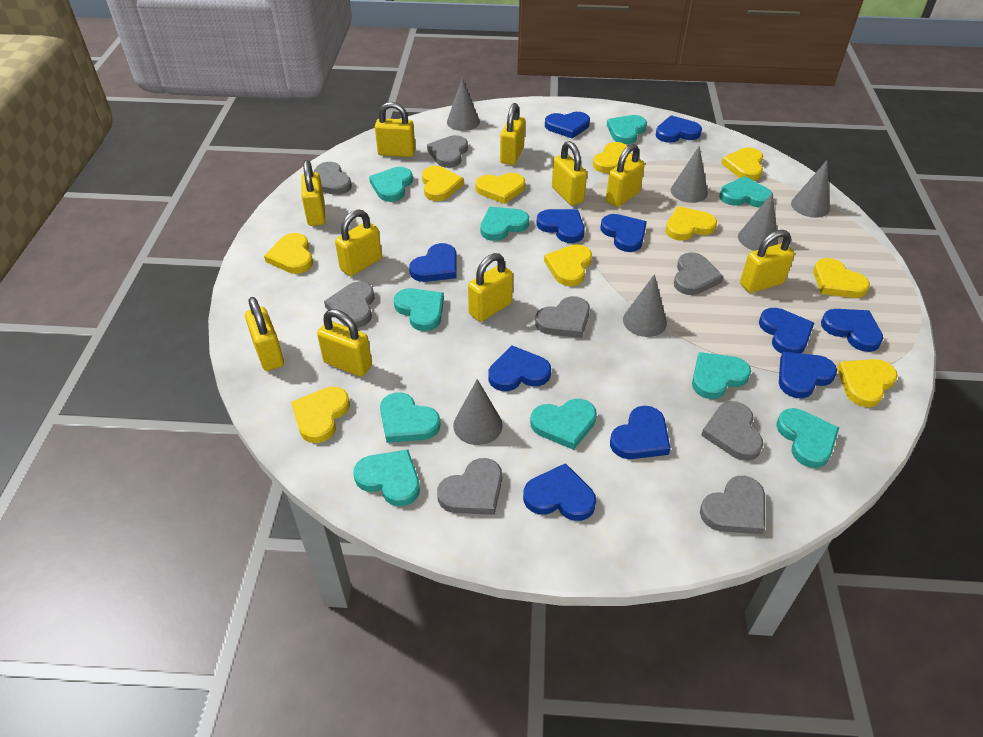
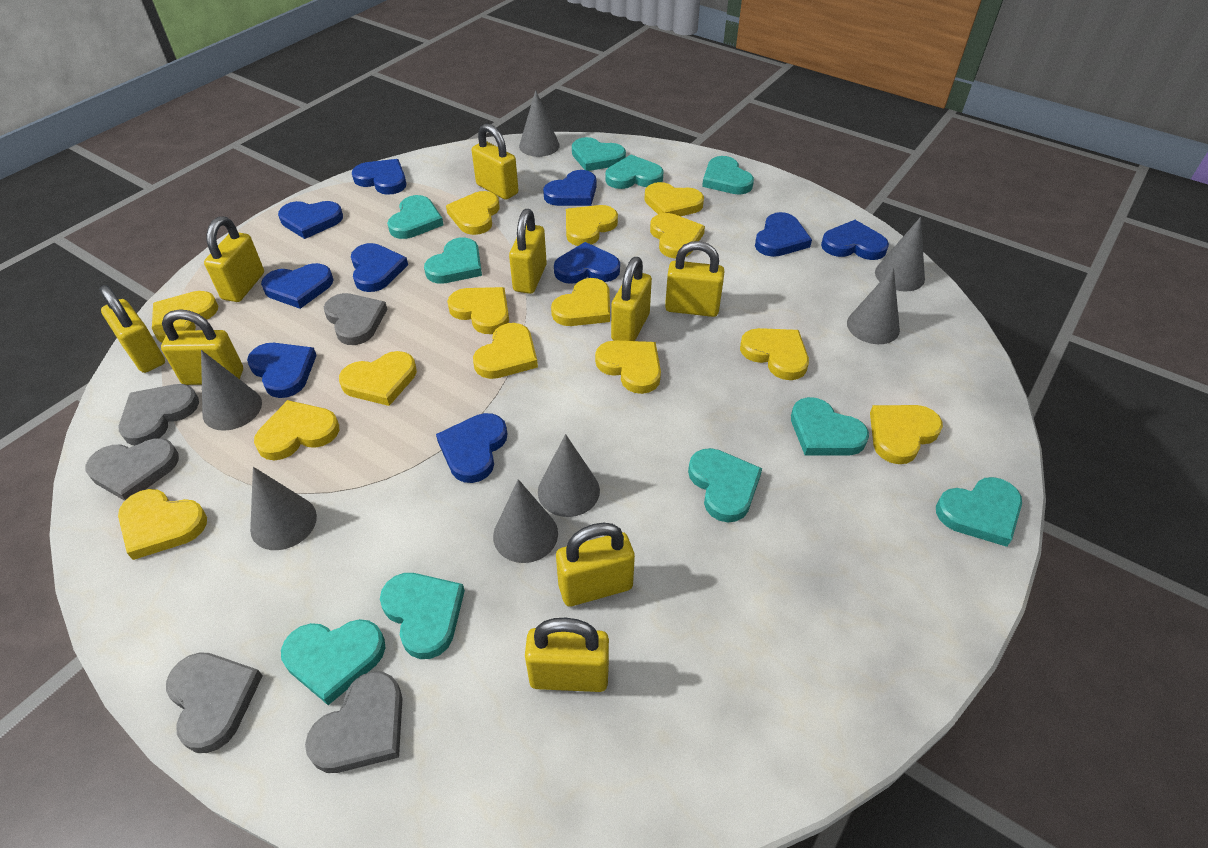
blue heart: [409,243,457,282] [488,345,551,391] [523,463,596,521] [536,209,585,243] [545,112,590,138] [600,214,647,252] [610,406,671,459] [656,115,702,143] [759,308,814,354] [779,352,837,398] [821,309,883,352] = 11 -> [247,343,317,398] [261,263,334,309] [278,201,343,239] [351,243,408,292] [352,159,406,195] [436,413,507,483] [543,170,597,206] [554,242,620,284] [755,212,812,257] [821,220,889,260] = 10
grey cone: [447,78,480,131] [453,379,503,445] [623,274,667,337] [671,146,708,203] [738,192,778,251] [791,160,830,218] = 6 -> [201,350,262,431] [250,467,317,550] [493,479,558,563] [519,90,560,157] [538,434,600,517] [847,267,900,344] [875,217,925,292] = 7
grey heart: [314,162,352,195] [324,281,375,328] [427,135,468,168] [437,458,502,515] [535,296,590,338] [674,252,724,295] [700,476,765,534] [701,401,763,461] = 8 -> [85,438,179,501] [119,384,199,446] [166,652,263,753] [305,671,402,773] [324,293,387,345] = 5
yellow heart: [264,233,313,274] [291,387,350,443] [422,166,464,201] [476,173,525,204] [544,244,592,286] [593,142,632,173] [665,206,717,241] [721,147,763,181] [813,258,870,298] [837,359,898,407] = 10 -> [118,489,207,560] [152,291,218,343] [254,400,339,460] [339,351,417,406] [446,191,499,235] [447,287,509,334] [473,323,538,379] [551,278,610,326] [566,205,618,246] [595,340,661,394] [644,182,704,216] [650,213,705,259] [740,328,809,380] [870,405,943,464] = 14
yellow padlock: [245,297,284,371] [301,160,325,226] [317,309,372,376] [335,209,382,276] [375,102,415,157] [468,253,513,322] [500,103,525,165] [552,141,587,205] [606,144,645,207] [740,230,795,293] = 10 -> [99,285,165,373] [161,309,243,385] [204,217,264,302] [472,124,518,200] [509,209,547,294] [525,618,609,692] [556,522,635,607] [611,257,652,341] [665,241,725,317] = 9

